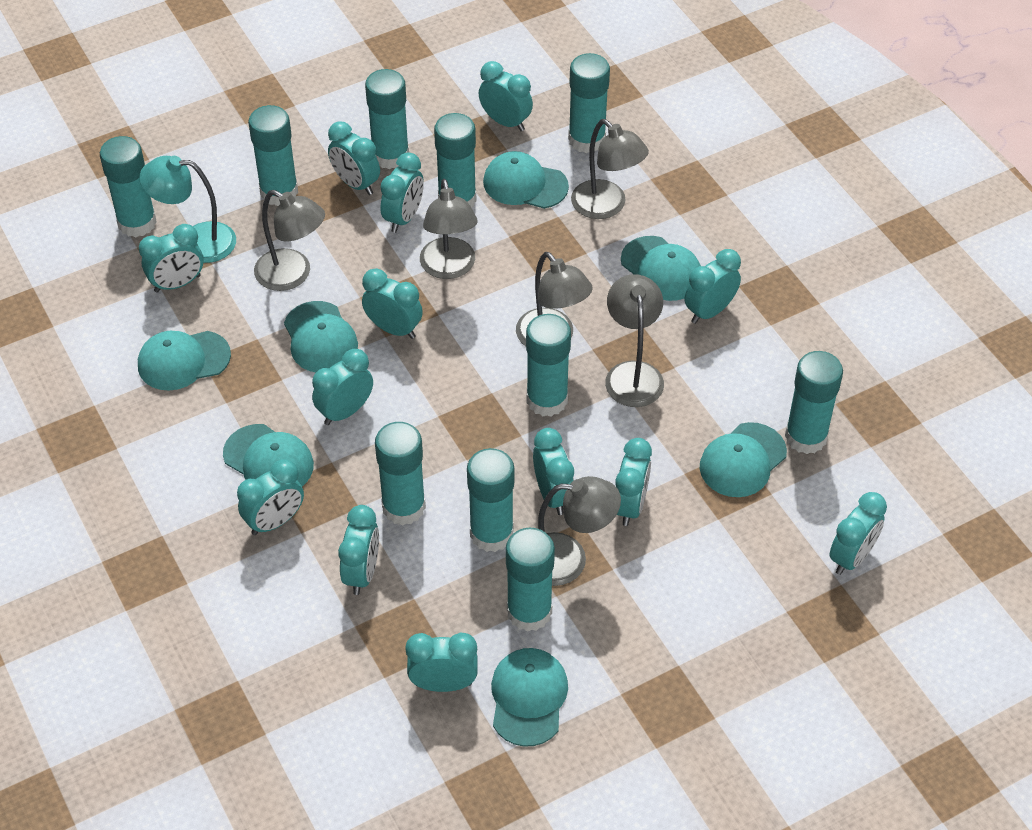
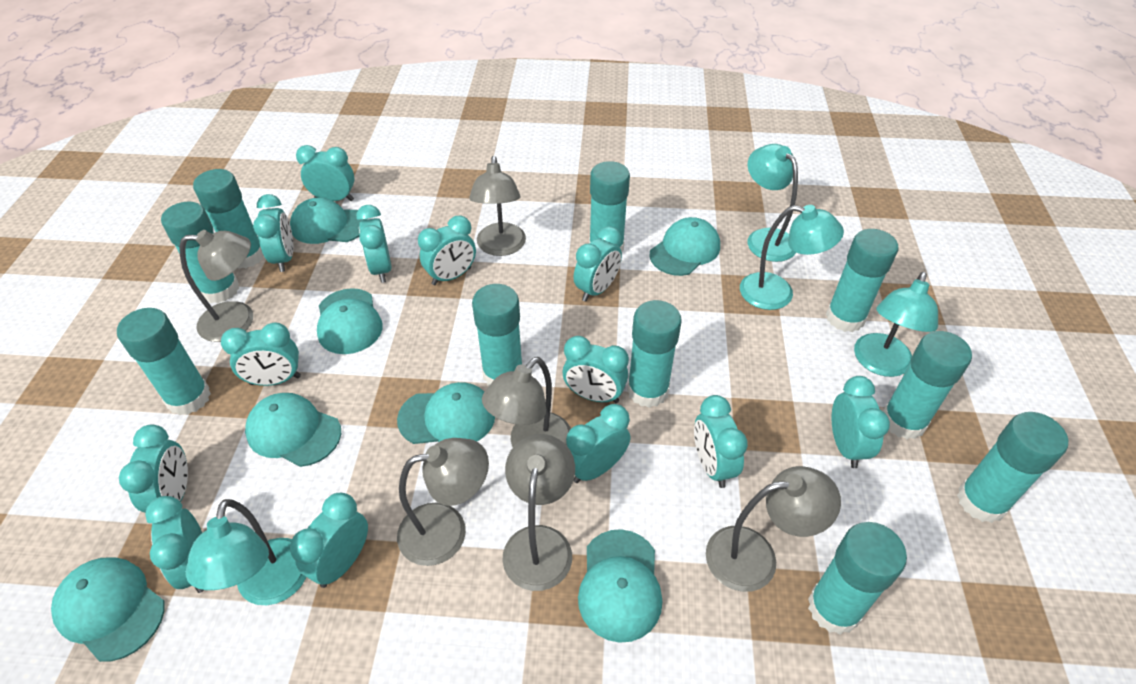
turquoise lamp: [139,156,236,263] = 1 -> [186,499,307,605] [740,205,844,310] [748,144,798,262] [854,272,938,377] = 4

